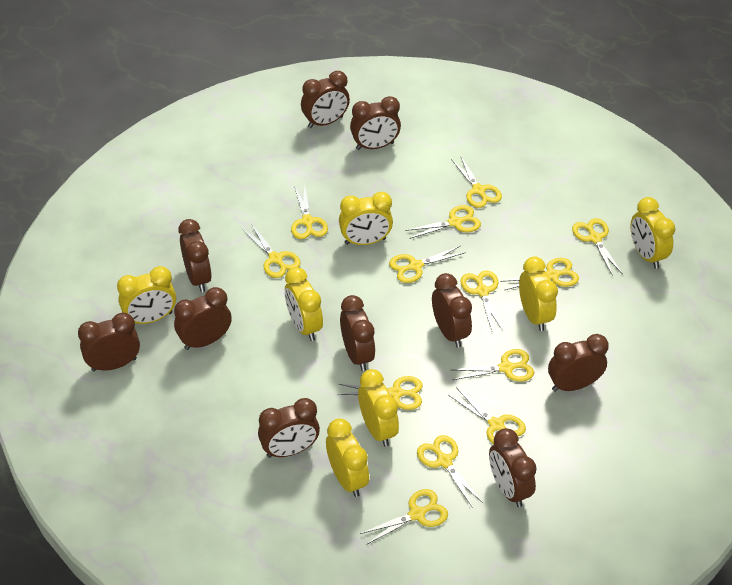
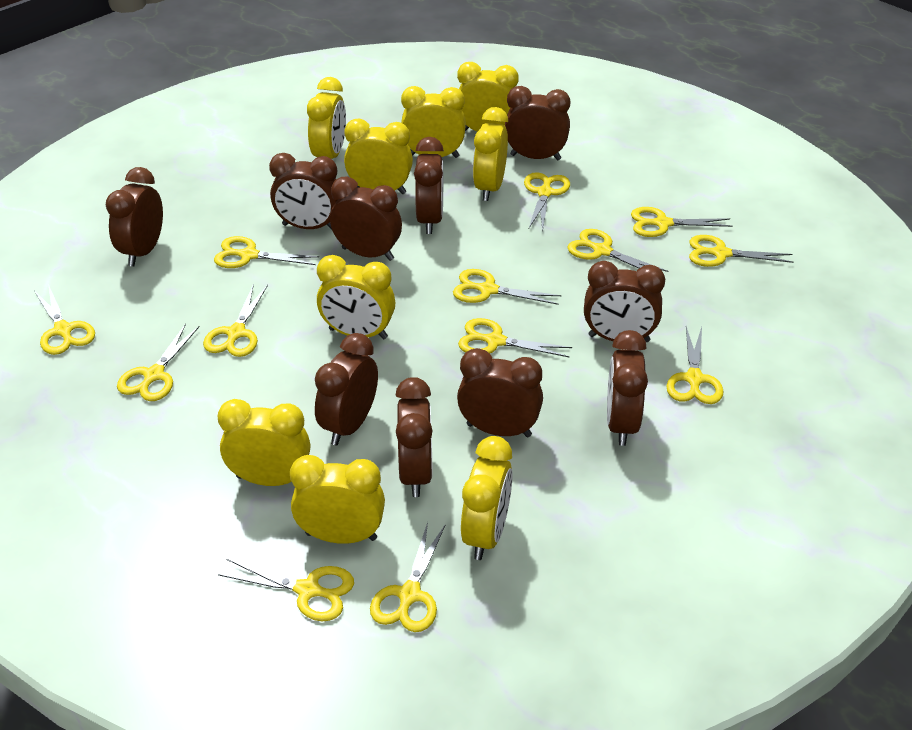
yellow clock: [117,266,176,324] [285,267,323,341] [326,419,369,497] [339,192,393,245] [358,369,399,447] [519,257,558,331] [631,197,675,269] = 7 -> [218,399,310,486] [290,455,385,544] [307,77,346,159] [317,255,395,339] [344,118,413,194] [401,86,466,158] [457,62,519,132] [461,436,513,560] [473,107,508,201] = 9

